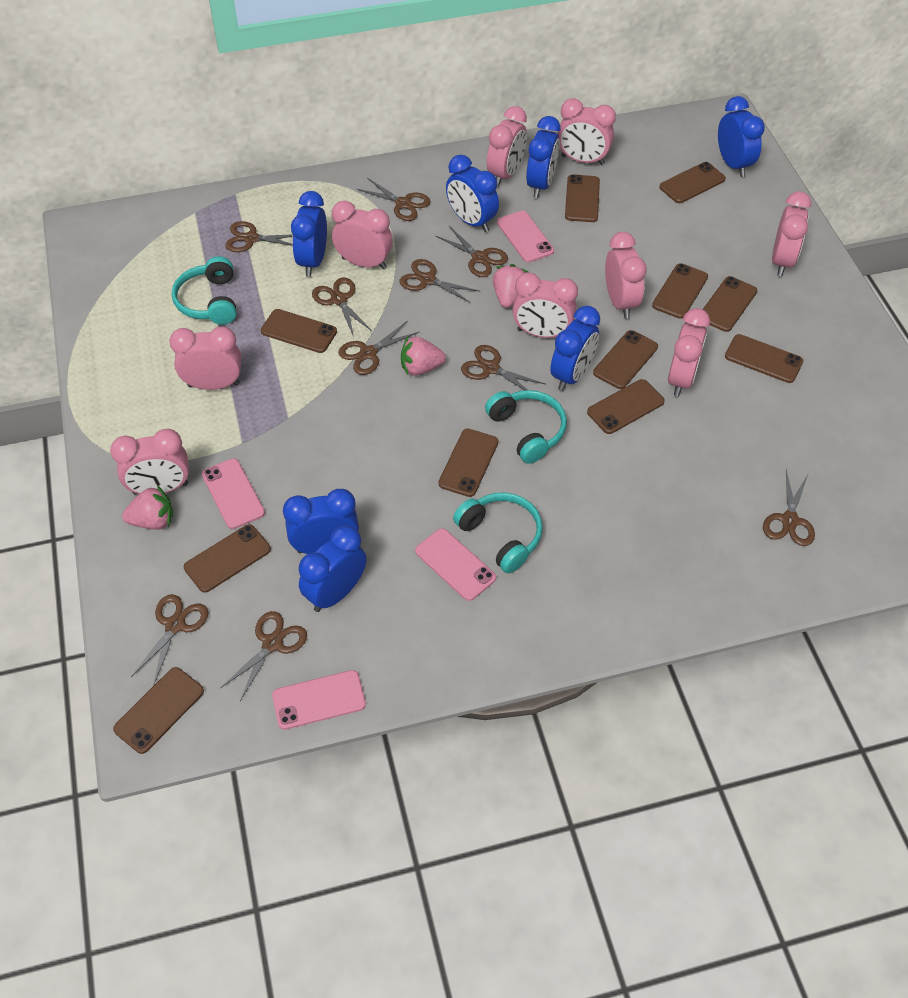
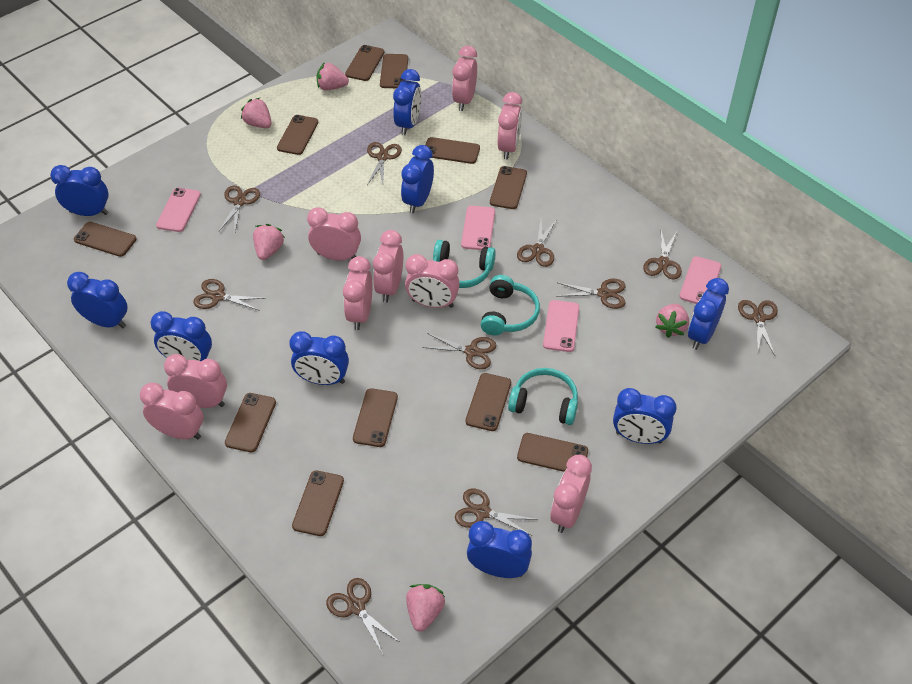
blue clock: [283,489,359,554] [291,191,327,277] [299,525,367,612] [446,155,499,232] [526,116,560,198] [550,306,600,391] [718,96,765,177] = 7 -> [50,165,109,216] [67,272,128,328] [151,311,212,361] [289,331,349,385] [393,69,421,135] [401,145,434,213] [467,521,532,578] [613,388,677,444] [688,278,729,350] = 9
pink strawberry: [122,485,173,530] [401,337,446,376] [493,264,528,308] = 3 -> [241,98,272,128] [253,224,285,260] [317,62,349,91] [406,584,445,632] [655,304,689,338] = 5

